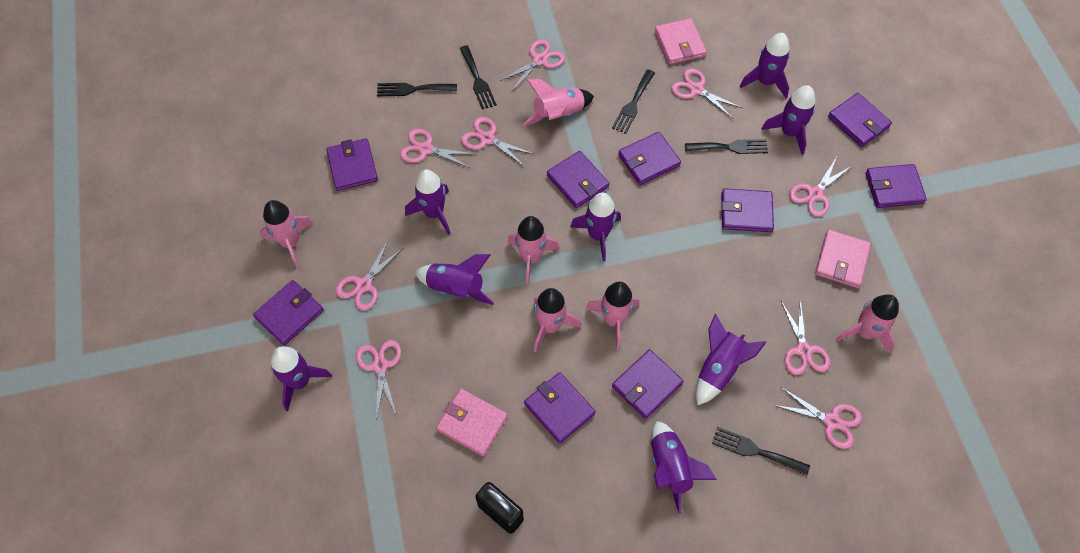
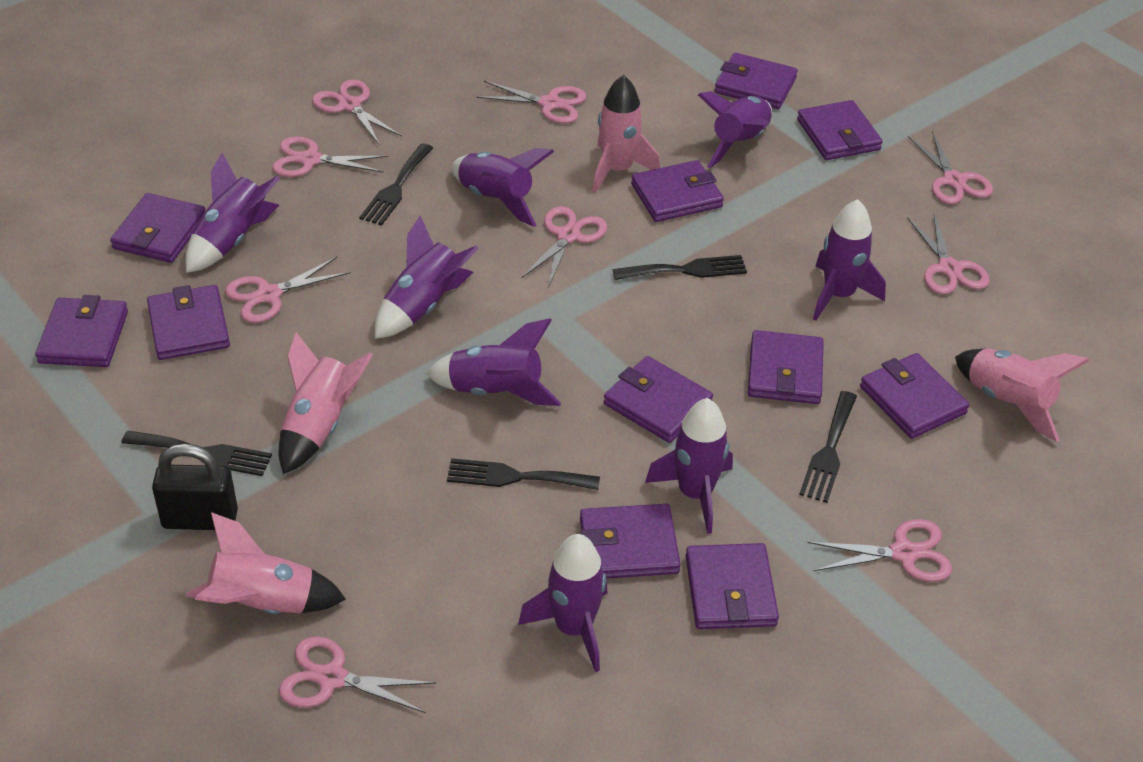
pink rocket: [260,200,313,268] [507,216,559,285] [523,79,594,126] [534,288,581,352] [586,282,639,349] [836,294,899,353] = 6 -> [186,512,346,614] [279,332,373,474] [593,75,660,193] [955,348,1090,442] = 4
pink wallet: [436,388,508,456] [655,18,707,65] [815,229,871,288] = 3 -> none = 0
purple wallet: [253,280,324,345] [326,138,378,191] [524,372,596,443] [547,151,609,208] [612,349,683,419] [618,132,681,185] [722,188,774,232] [828,93,892,147] [865,164,927,208] = 9 -> [35,295,128,367] [110,193,205,263] [147,285,230,360] [580,504,681,579] [604,356,713,443] [631,160,724,222] [686,543,779,629] [715,53,798,109] [748,330,824,404] [797,100,883,160] [860,353,969,439] = 11

